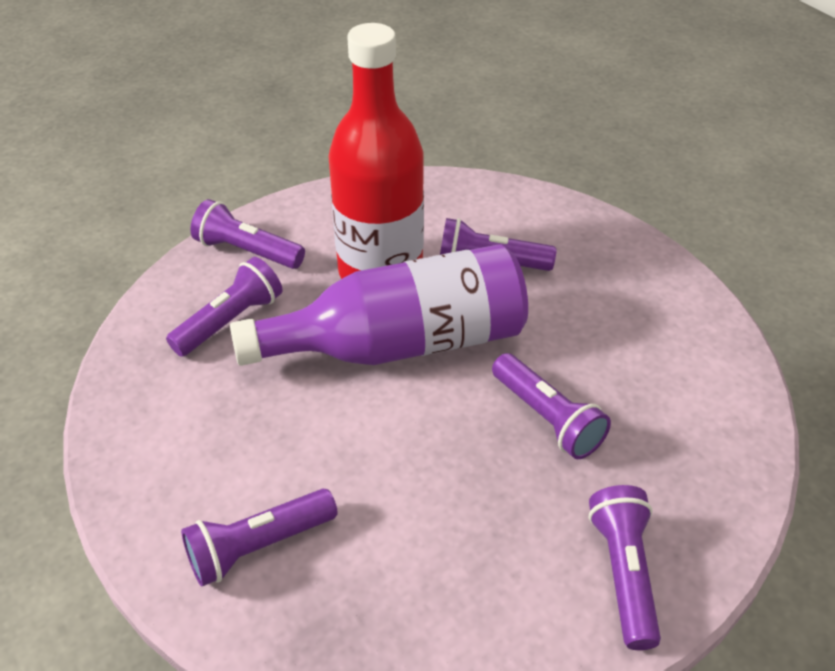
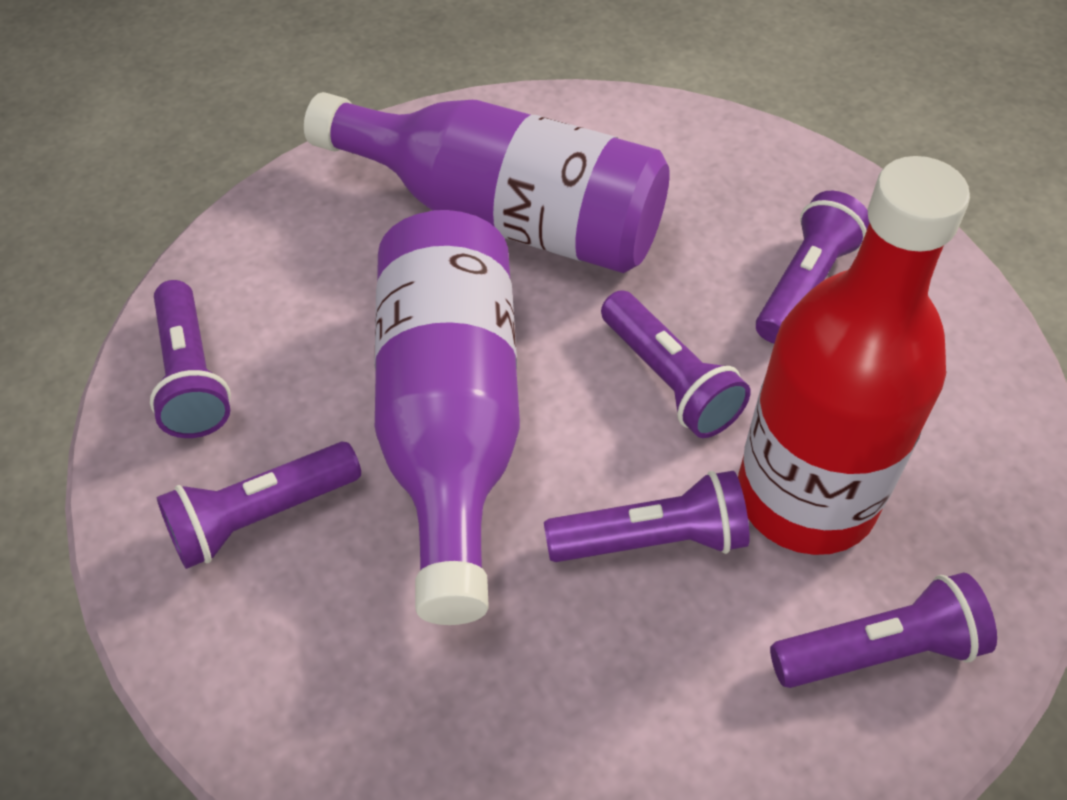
purple bottle: [230,244,528,366] = 1 -> [304,92,670,273] [374,210,520,625] = 2

